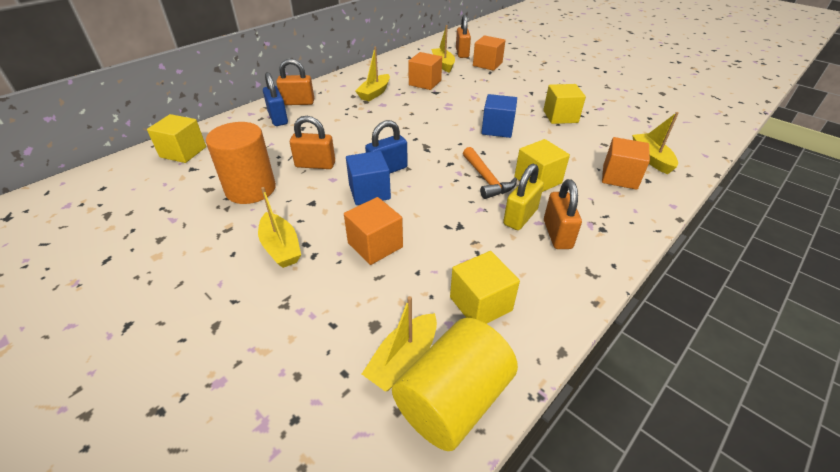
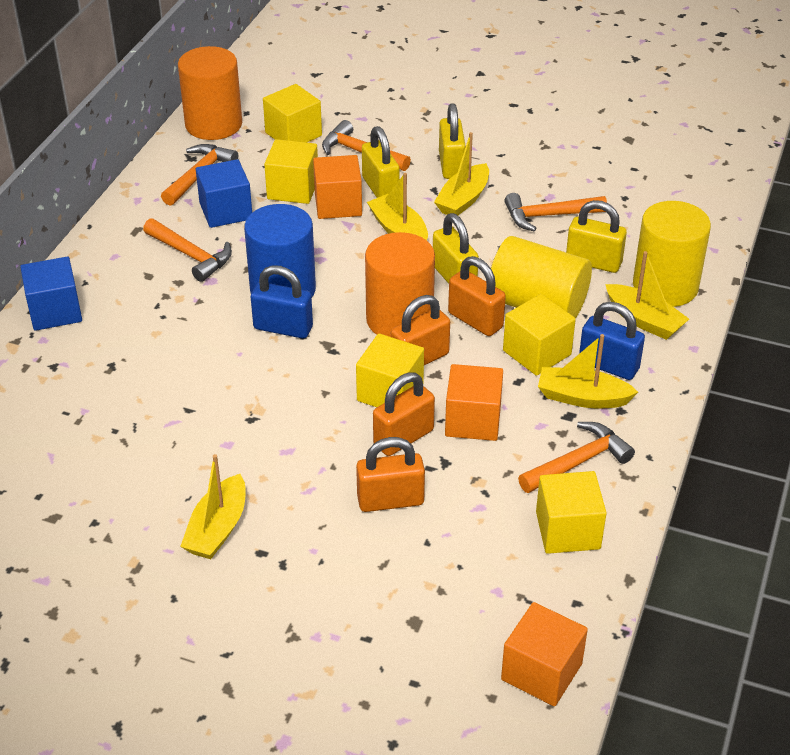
blue cylinder: none = 0 -> [244,204,316,297] = 1
orange cube: [344,197,403,265] [408,52,442,90] [473,35,506,71] [602,137,650,190] = 4 -> [313,155,362,219] [445,364,503,441] [501,602,588,706] = 3
orange cylinder: [206,122,276,204] = 1 -> [178,46,242,140] [365,232,435,337] = 2
orange hammer: [463,147,517,199] = 1 -> [143,218,232,282] [161,144,238,206] [322,120,411,171] [504,193,607,231] [518,422,635,493] = 5
yellow cube: [147,114,206,163] [450,251,520,324] [514,139,570,192] [543,84,586,124] = 4 -> [263,84,322,143] [264,139,318,204] [356,334,424,407] [503,294,576,376] [536,471,607,554] = 5
yellow cylinder: [392,318,518,451] = 1 -> [491,236,592,319] [633,201,711,307] = 2
yellow padlock: [503,164,544,230] = 1 -> [362,126,400,198] [433,213,479,284] [439,103,466,179] [566,200,627,273] = 4

